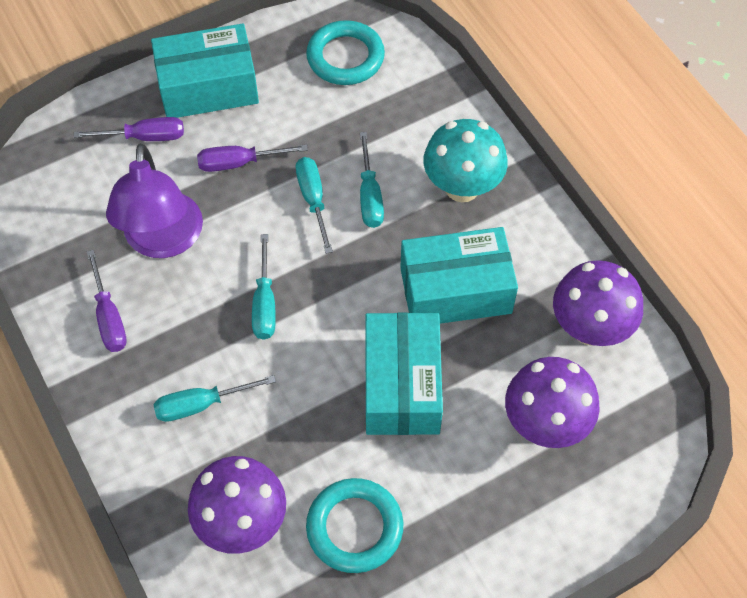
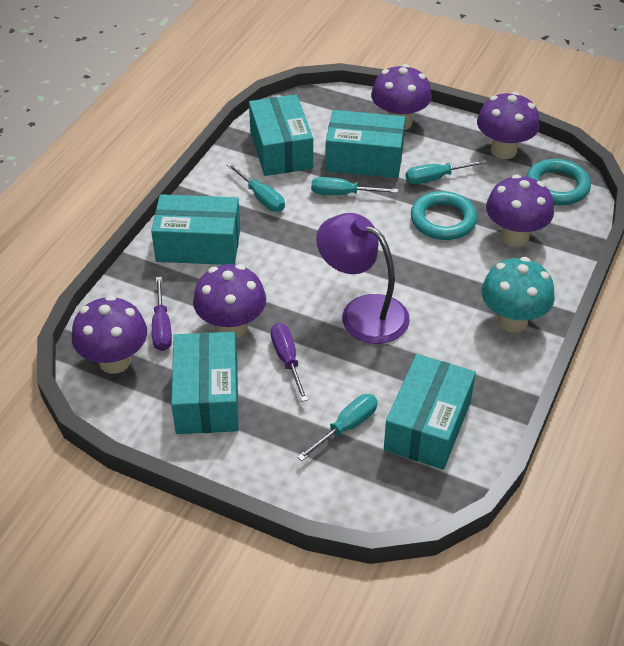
purple mushroom: [188,456,286,554] [505,357,600,448] [553,260,643,346] = 3 -> [72,295,147,374] [193,264,266,338] [371,64,432,130] [477,92,540,159] [486,174,554,247] = 5
purple screwdriver: [74,117,184,141] [87,250,127,352] [197,145,308,172] = 3 -> [152,277,172,351] [271,323,308,402] = 2
turquoise box: [151,23,259,118] [366,312,443,435] [400,227,518,324] = 3 -> [151,194,240,265] [171,332,239,434] [249,94,313,176] [325,110,405,178] [384,354,476,470] = 5

